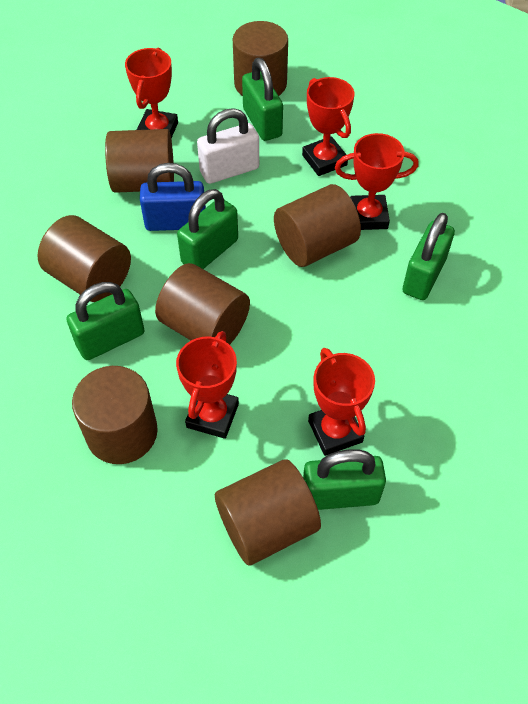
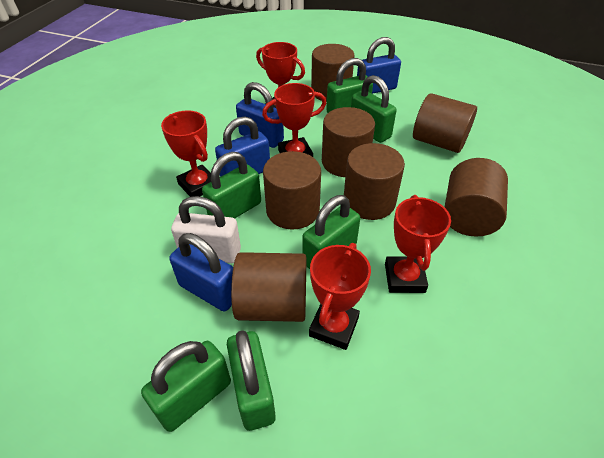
blue padlock: [140,163,206,231] = 1 -> [169,233,233,311] [215,116,270,177] [236,82,284,148] [357,37,401,94] = 4
green padlock: [67,282,145,360] [177,189,238,269] [242,58,283,141] [303,449,386,510] [402,213,455,300] = 5 -> [141,341,231,432] [202,152,261,218] [227,330,276,431] [302,195,360,269] [326,58,373,113] [351,75,397,143] = 6

